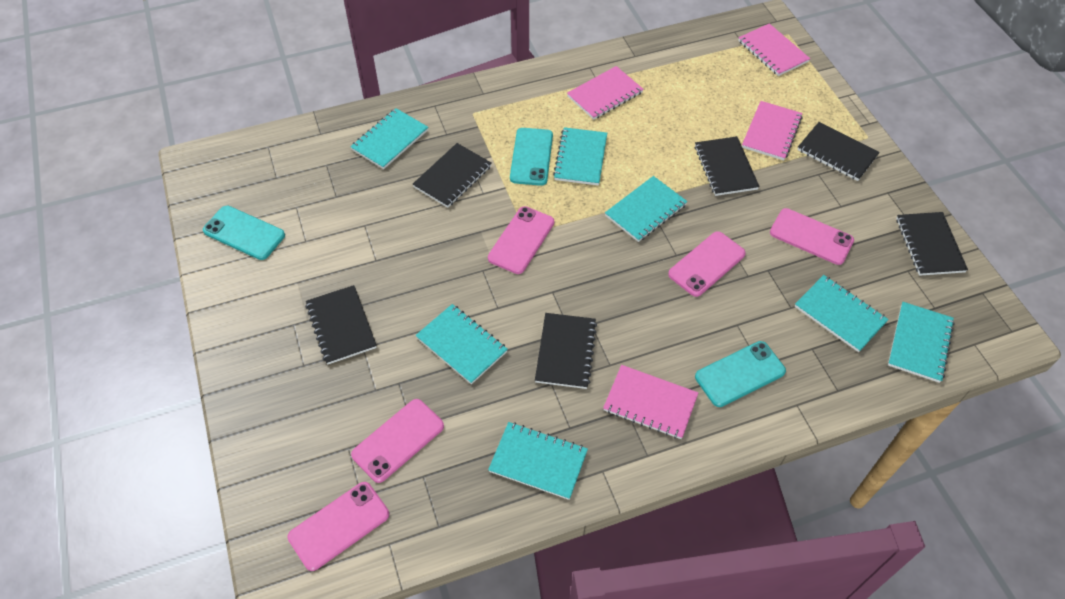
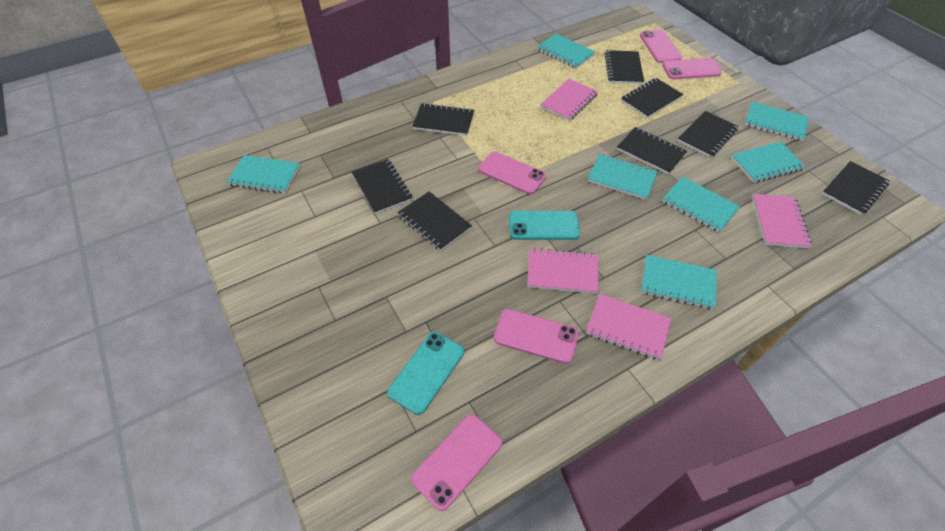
black notebook: [306,285,377,365] [413,143,492,208] [535,313,597,389] [695,136,760,196] [797,122,880,181] [896,212,968,276] = 6 -> [352,159,412,214] [397,191,472,251] [412,103,474,136] [605,50,644,84] [617,127,687,175] [621,78,683,118] [677,111,739,158] [822,161,890,215] = 8
turquoise phone: [203,206,285,260] [510,128,553,186] [695,341,786,407] = 3 -> [387,332,464,415] [509,211,580,240] = 2

